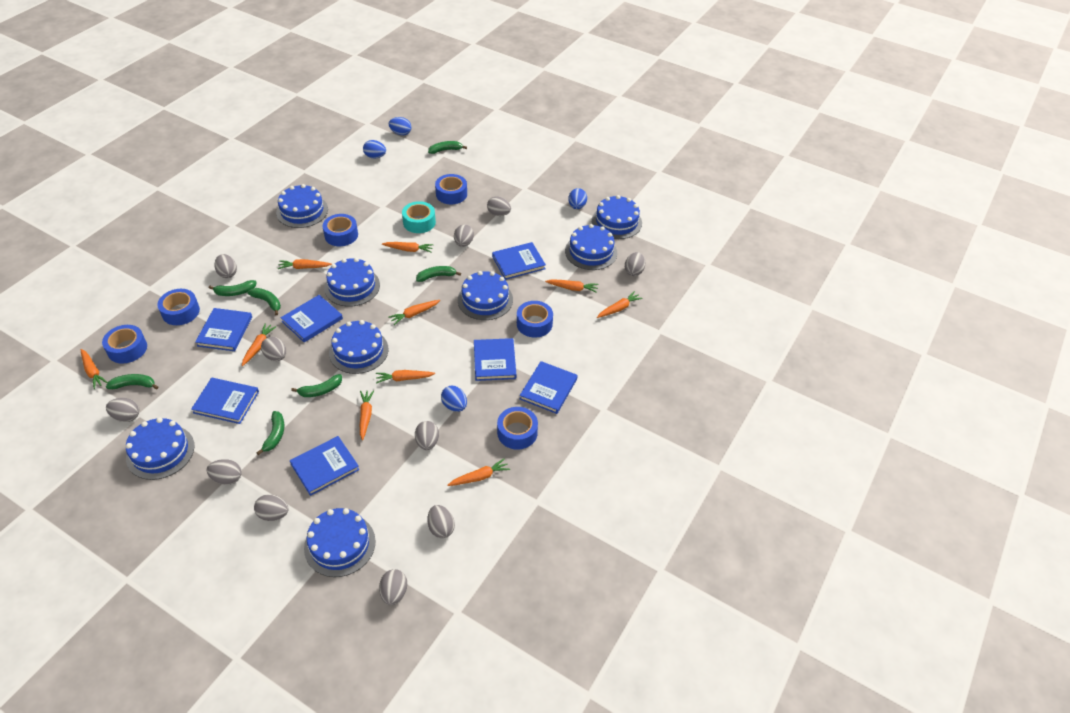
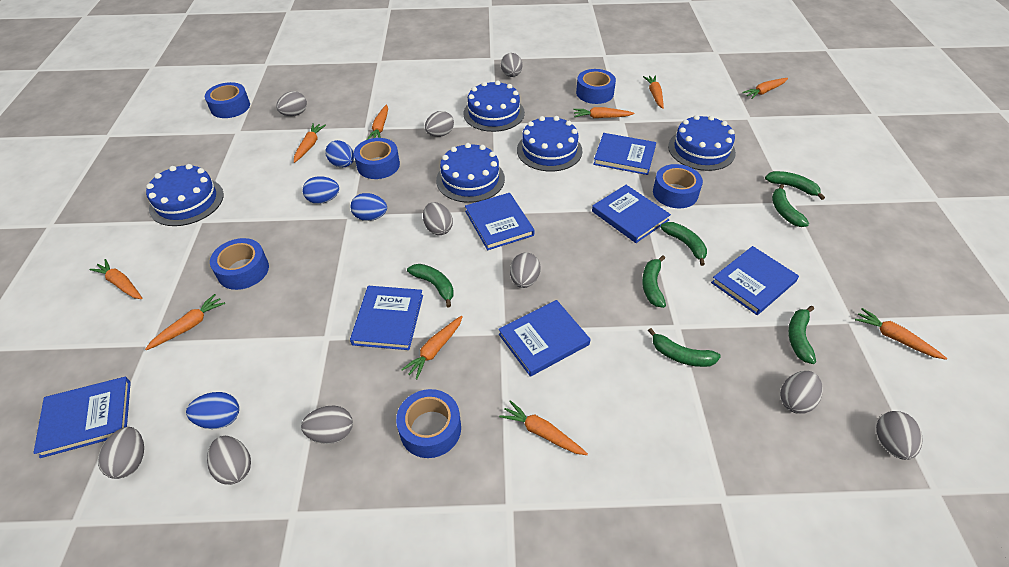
blue cake: [126,417,195,480] [276,184,328,228] [304,508,375,577] [324,258,380,307] [329,320,389,374] [458,271,513,320] [565,224,617,270] [592,195,642,239] = 8 -> [146,164,224,226] [436,143,505,203] [463,80,525,132] [517,116,582,171] [668,115,736,171] = 5
grey egg: [106,398,139,422] [207,459,242,485] [214,254,237,278] [254,494,289,521] [261,337,286,361] [379,569,407,605] [415,421,439,450] [427,505,455,538] [454,225,474,247] [487,197,511,216] [625,252,645,276] = 11 -> [98,427,144,479] [207,436,251,485] [276,91,307,116] [301,405,353,444] [423,202,453,235] [425,111,454,137] [501,53,522,77] [510,253,541,288] [780,371,823,414] [876,411,923,460] = 10
turquoise tape: [402,201,436,233] = 1 -> none = 0

